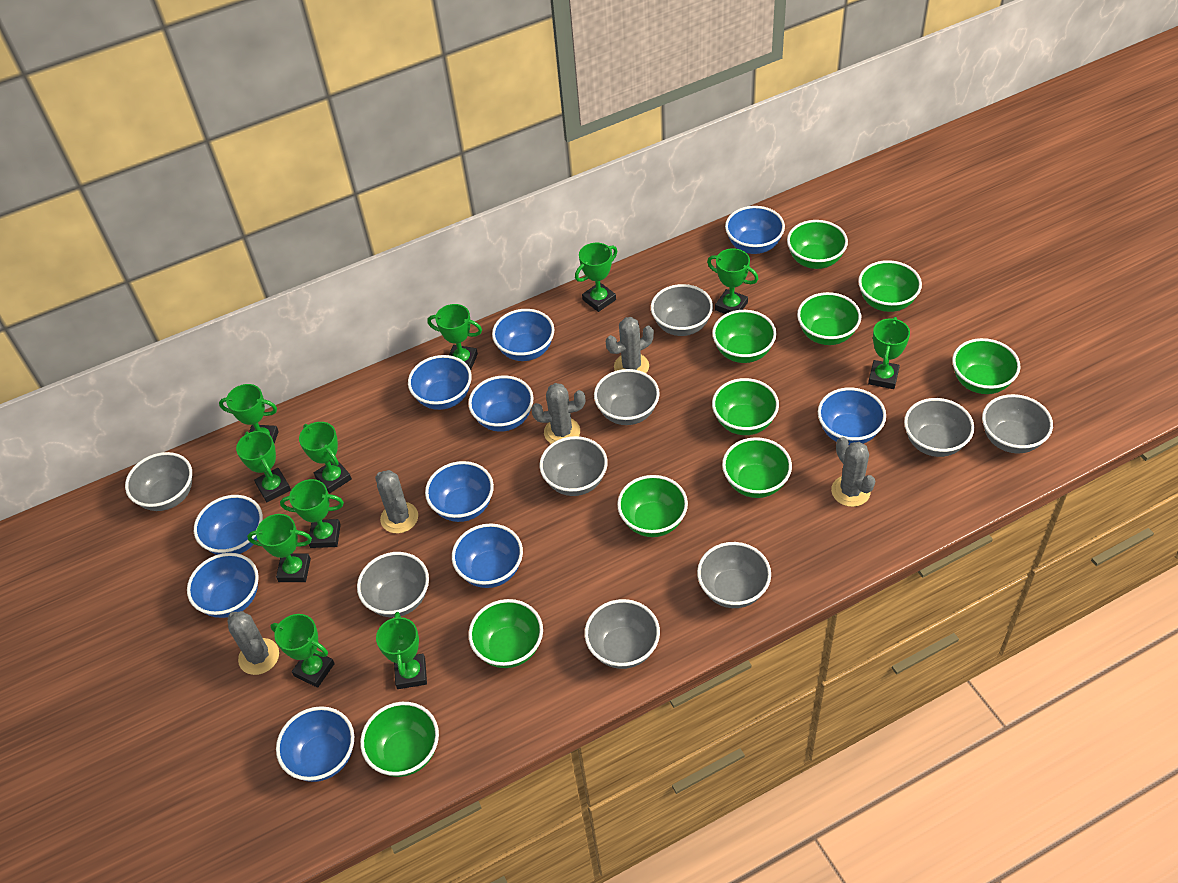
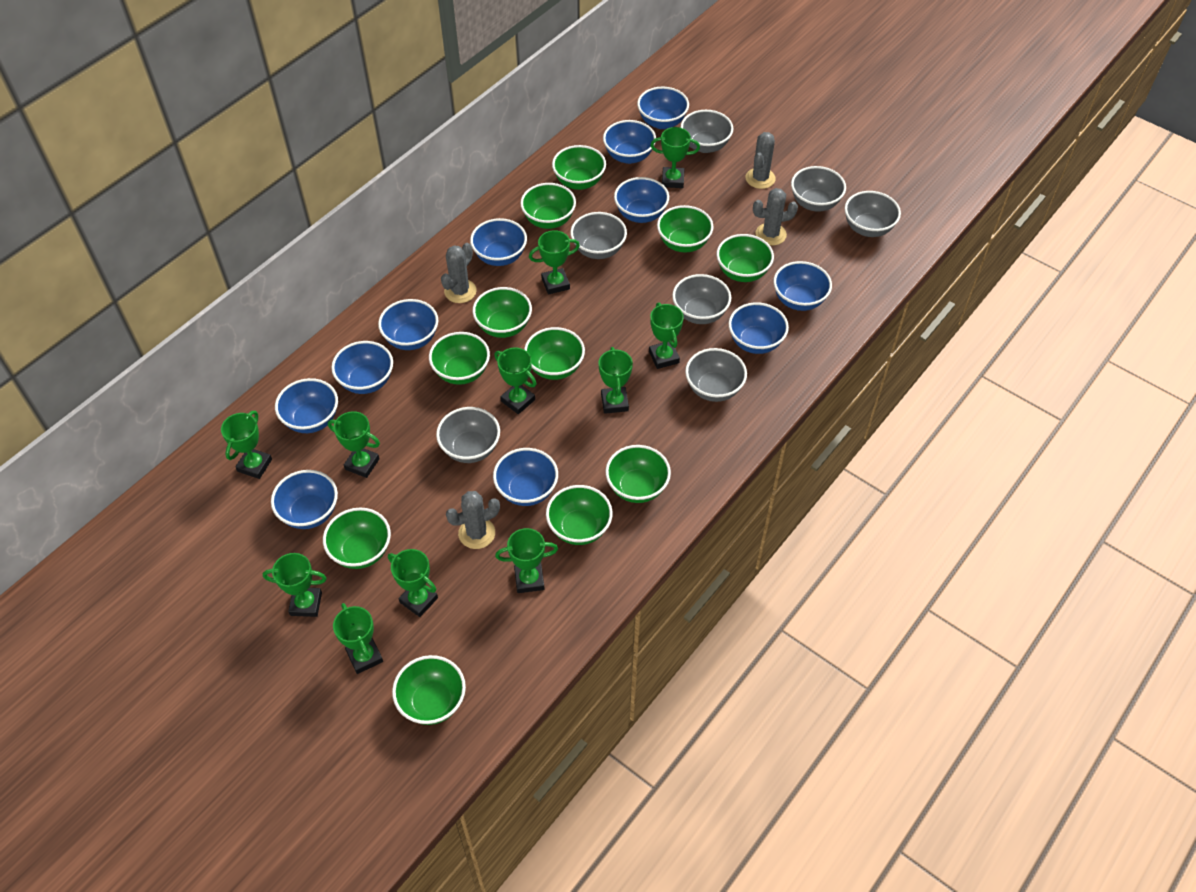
blue bowl: [187,553,259,618] [194,495,263,555] [276,706,354,782] [408,355,472,410] [425,461,494,522] [452,523,523,588] [468,375,534,432] [492,309,554,361] [725,206,785,254] [818,387,886,445] = 10 -> [271,470,338,529] [275,378,338,433] [331,341,393,394] [378,299,438,350] [470,218,527,266] [493,448,558,506] [603,120,656,164] [614,177,669,223] [637,87,689,129] [729,302,789,354] [773,261,832,311] = 11
green bowl: [360,702,439,777] [468,599,543,668] [617,475,688,537] [712,310,776,363] [712,378,779,435] [722,437,792,498] [787,220,848,269] [797,292,861,345] [858,260,922,312] [952,338,1020,394] = 10 -> [323,507,391,569] [392,655,466,725] [429,332,490,385] [473,287,532,338] [520,183,576,229] [524,327,585,380] [546,485,613,545] [552,145,606,190] [605,445,671,503] [657,205,714,252] [716,234,774,282] = 11
grey bowl: [125,452,192,511] [357,552,429,617] [539,436,608,496] [585,599,660,669] [594,369,660,425] [651,284,713,336] [697,542,771,608] [904,398,974,457] [982,394,1053,453] = 9 -> [436,407,500,463] [570,212,627,259] [672,274,731,324] [681,110,733,153] [685,348,747,402] [791,166,846,212] [845,191,901,237] = 7
grey cactus: [228,611,279,675] [375,470,418,533] [531,383,585,444] [606,317,654,373] [831,437,875,507] = 5 -> [441,243,477,303] [446,491,500,549] [746,132,776,189] [753,188,798,246] = 4

